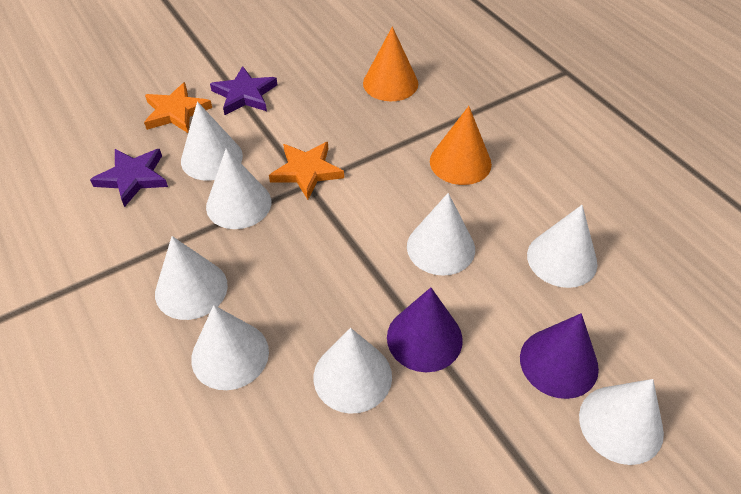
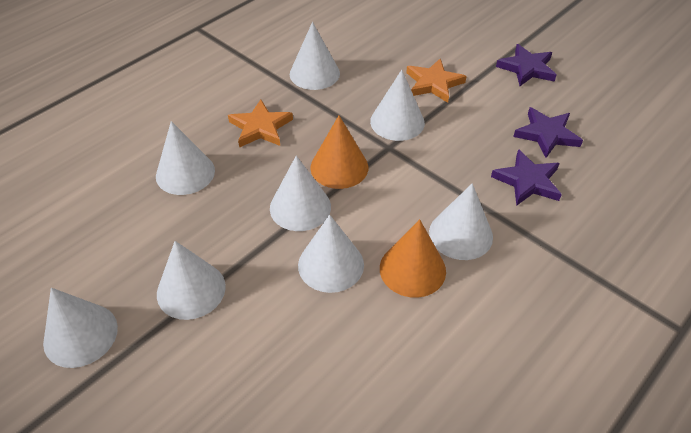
purple cone: [387,287,463,372] [520,313,599,399] = 2 -> none = 0
purple star: [90,149,168,207] [210,66,277,115] = 2 -> [491,149,562,206] [496,44,556,86] [513,107,583,158] = 3

